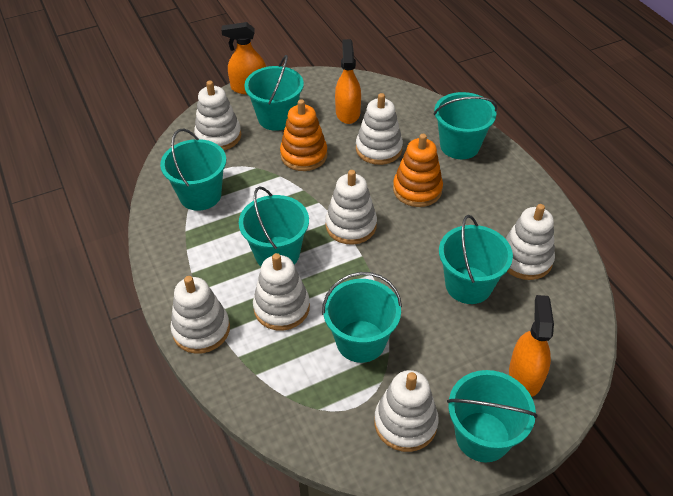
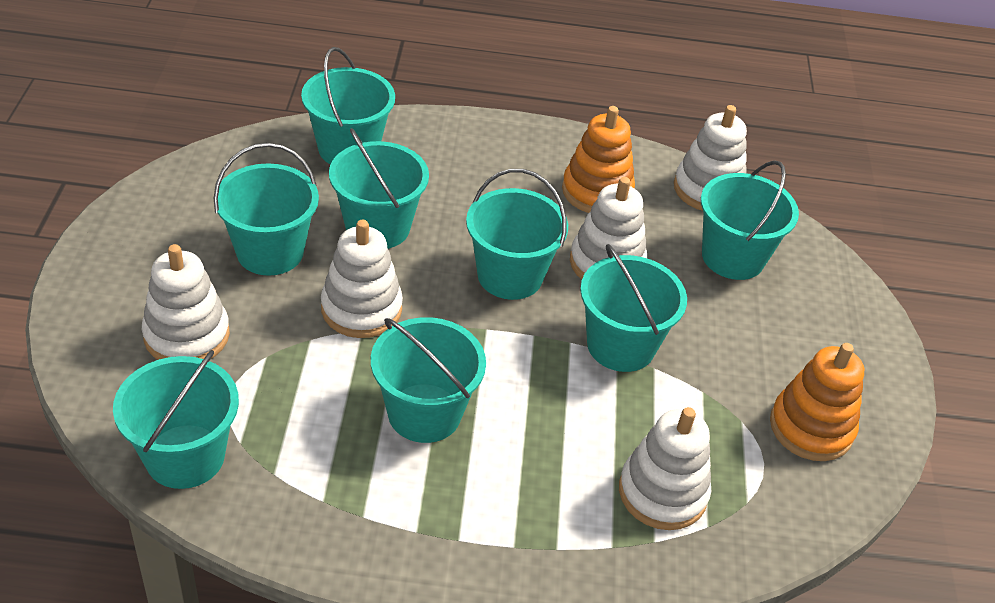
orange spray bottle: [221,22,266,94] [335,39,361,124] [509,295,554,397] = 3 -> none = 0
turquoise bucket: [160,129,226,211] [239,186,309,266] [244,55,304,131] [322,272,402,363] [434,92,498,159] [439,215,513,304] [447,370,538,462] = 7 -> [113,350,239,489] [214,143,319,276] [301,47,395,164] [329,128,429,249] [371,317,486,443] [466,169,568,300] [580,244,687,372] [701,160,799,280] = 8
white stacking toy: [170,276,230,354] [194,81,241,150] [253,253,310,331] [325,170,377,245] [356,93,403,165] [374,370,439,452] [505,204,555,280] = 7 -> [142,244,230,360] [321,220,403,338] [570,177,647,279] [619,407,711,530] [674,105,747,211] = 5

